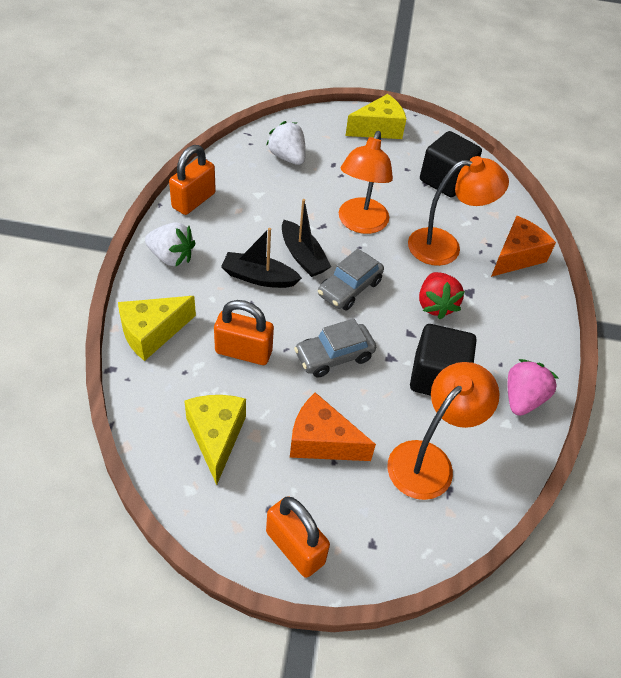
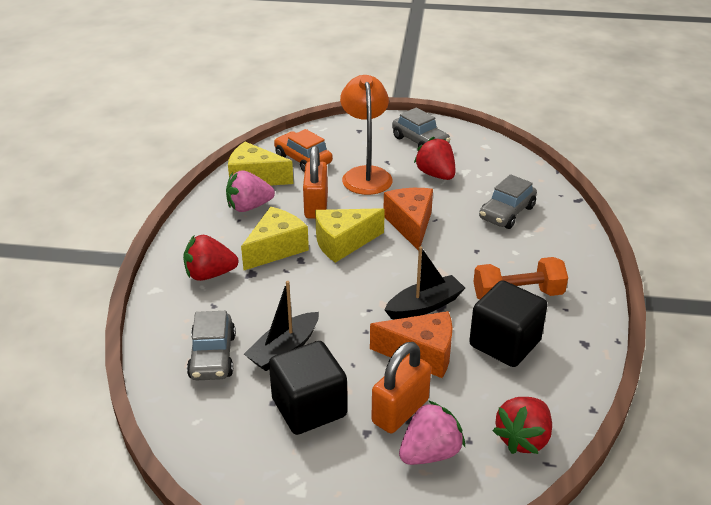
grey car: [294,319,376,378] [318,249,384,310] = 2 -> [187,311,236,380] [392,107,450,147] [479,174,537,229] = 3
orange car: none = 0 -> [274,129,333,173] = 1
orange dumbbell: none = 0 -> [473,257,568,300] = 1
orange lamp: [339,131,393,234] [387,362,500,500] [408,156,509,266] = 3 -> [340,75,393,195] = 1
orange padlock: [169,145,216,215] [214,300,274,365] [266,496,330,578] = 3 -> [303,145,328,219] [371,342,431,433] = 2
pink strawberry: [508,359,559,416] = 1 -> [226,170,275,212] [399,400,465,465] = 2
red strawberry: [419,272,465,319] = 1 -> [183,235,239,281] [414,137,455,180] [493,397,552,454] = 3
white strawberry: [145,222,195,267] [266,121,306,165] = 2 -> none = 0

